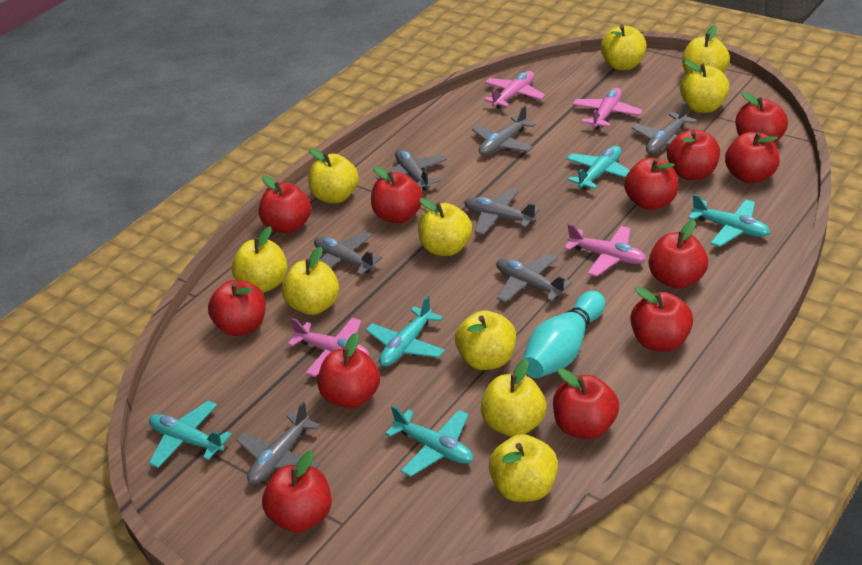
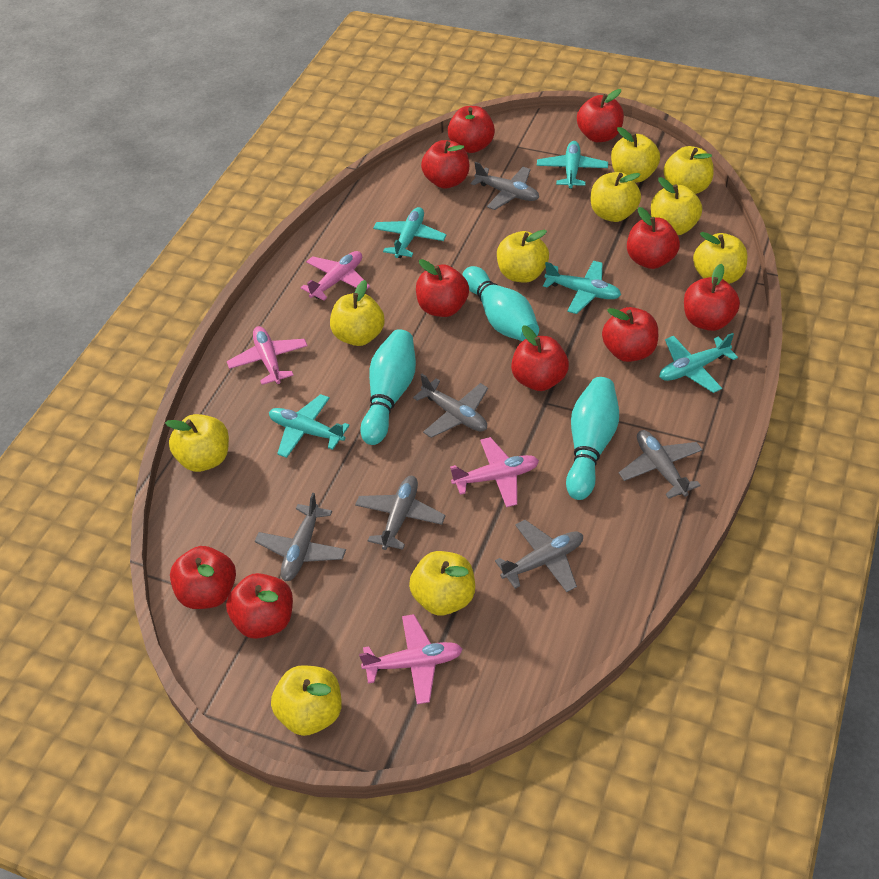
grey plane: [236,402,321,484] [314,231,382,275] [376,149,447,191] [464,188,539,235] [472,106,536,155] [496,254,572,303] [631,102,697,154] = 7 -> [255,493,346,581] [355,476,446,550] [413,374,488,438] [471,162,539,210] [495,520,583,592] [619,430,703,499] = 6
red apple: [208,280,266,336] [259,176,311,234] [262,451,332,533] [317,333,380,408] [371,166,423,223] [553,368,619,439] [624,158,678,210] [630,287,693,351] [649,220,708,289] [667,129,720,180] [725,132,780,183] [736,92,788,143] = 12 -> [170,546,236,609] [226,573,293,639] [416,259,469,317] [421,140,469,189] [448,106,495,153] [511,325,569,391] [577,89,624,142] [602,307,658,362] [627,207,680,269] [684,264,740,331] = 10
turquoise bowling pin: [523,291,605,378] = 1 -> [360,329,416,445] [463,266,539,341] [566,377,619,500] = 3

